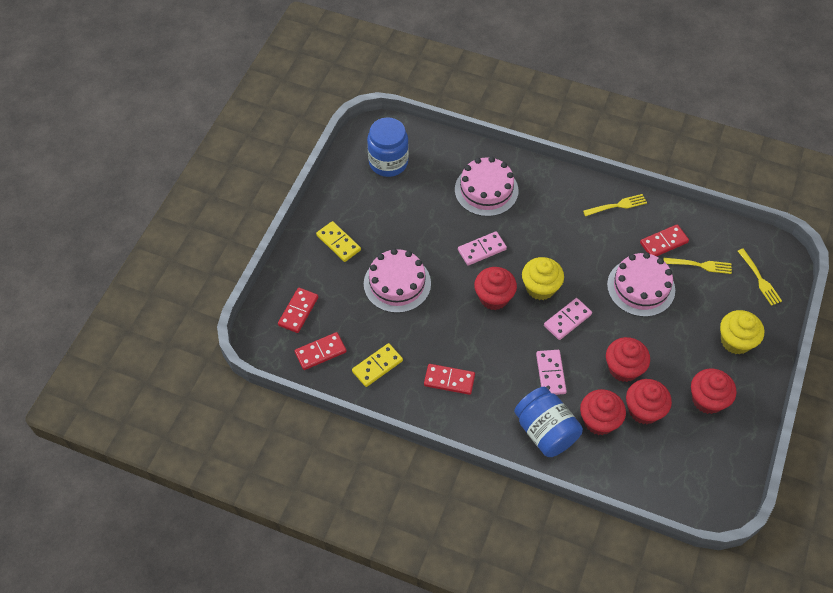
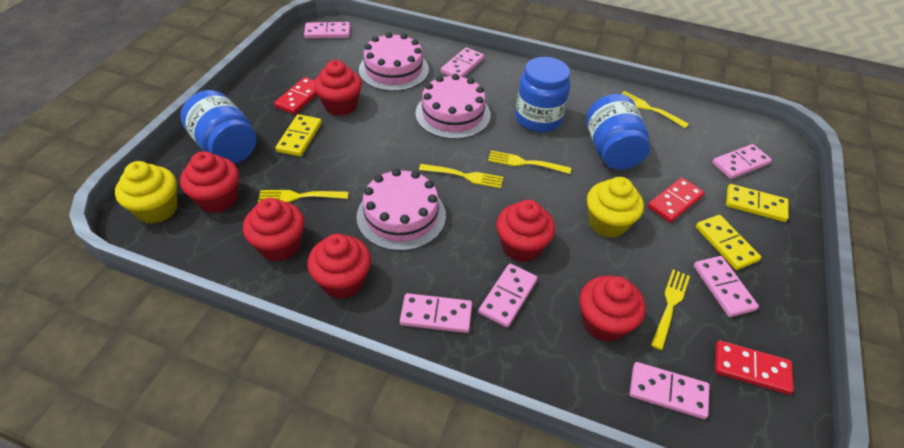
blue jar: [367,117,409,177] [514,387,583,457] = 2 -> [180,90,257,164] [515,57,570,133] [586,94,650,170] = 3
pink domino: [458,231,507,266] [536,350,567,395] [544,298,592,340] = 3 -> [304,22,350,39] [400,293,472,333] [441,47,484,77] [478,264,537,327] [630,362,710,419] [694,256,759,317] [712,144,772,179] = 7
red cupcake: [474,267,517,310] [580,389,626,435] [606,337,650,382] [626,379,672,424] [691,369,736,414] = 5 -> [180,151,239,213] [243,198,304,262] [307,234,371,299] [314,60,362,116] [496,200,555,262] [580,275,646,342] = 6
red domino: [278,288,318,333] [295,332,347,370] [424,364,475,395] [640,224,689,256] = 4 -> [274,77,317,115] [647,178,705,223] [715,340,794,395] = 3
yellow domino: [316,221,361,262] [352,343,403,387] = 2 -> [276,114,322,156] [696,215,761,270] [726,184,789,222] = 3
yellow fork: [583,194,647,216] [663,258,732,274] [738,249,782,306] = 3 -> [258,190,349,202] [419,164,503,188] [488,150,571,174] [621,91,689,128] [651,269,690,350] = 5

